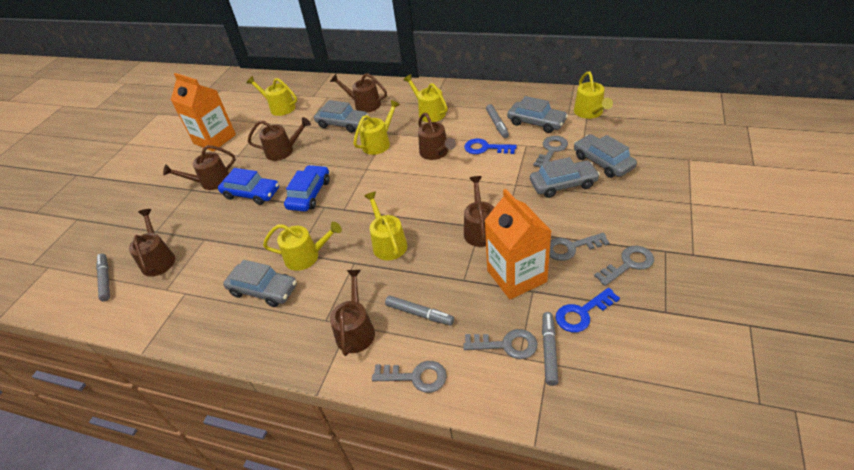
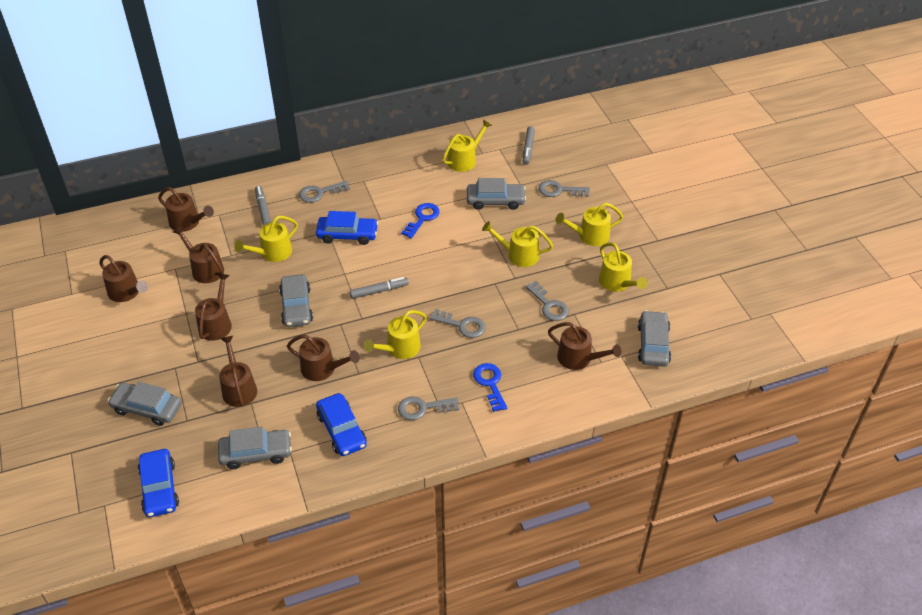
blue car: [218,168,279,205] [284,165,330,212] = 2 -> [138,449,179,517] [316,211,378,245] [316,393,367,456] = 3
grey marker: [96,254,110,301] [385,296,454,325] [486,104,509,138] [542,312,558,386] = 4 -> [255,186,271,226] [350,277,409,299] [523,126,535,165] = 3
orange carton: [171,73,236,152] [484,189,551,299] = 2 -> none = 0

